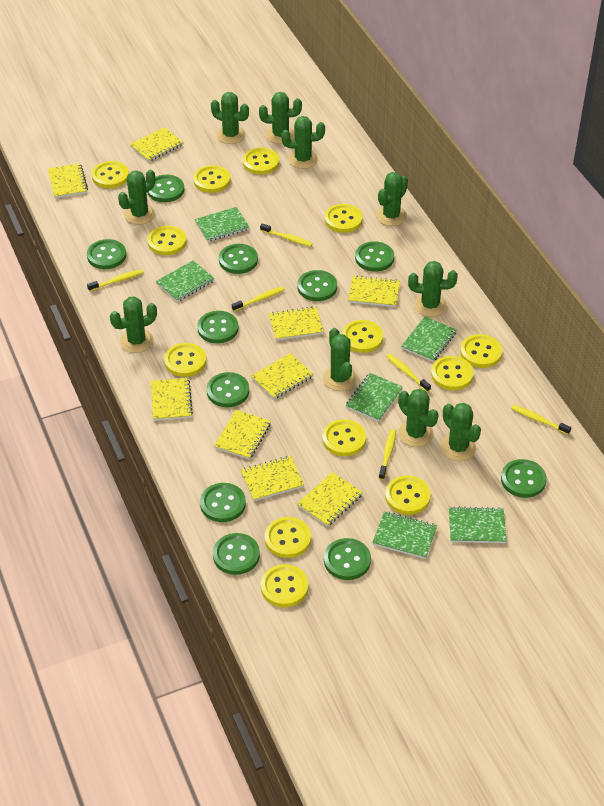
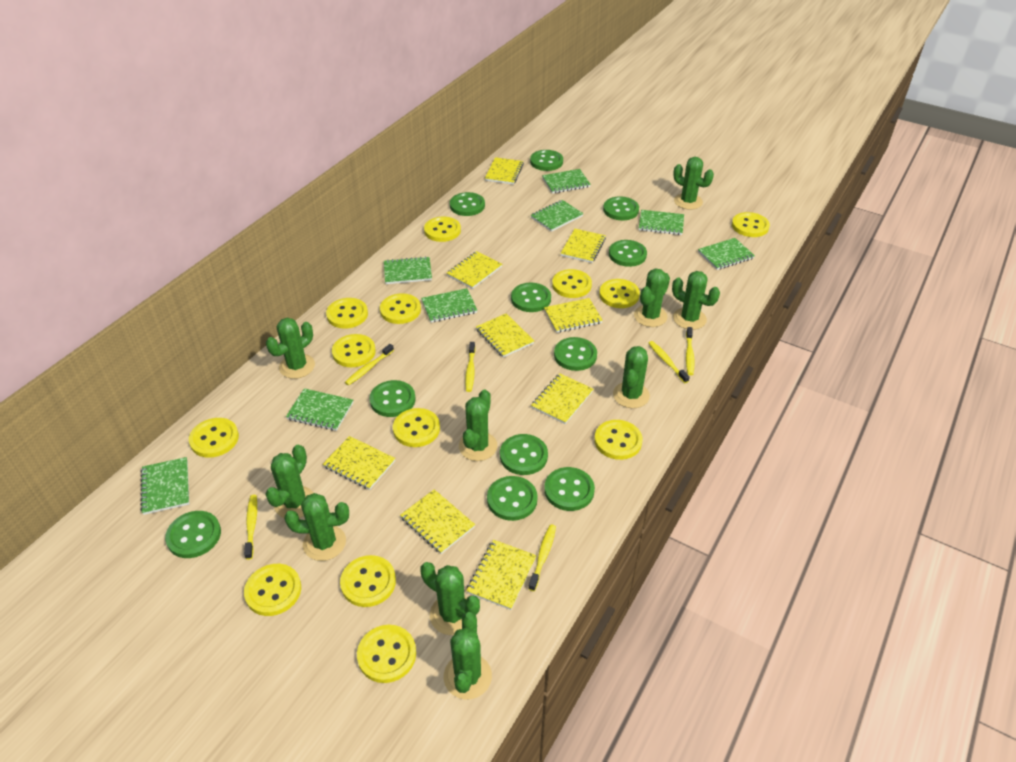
green notebook: [156,261,215,302] [195,207,249,242] [346,373,403,422] [372,512,437,559] [401,317,457,362] [449,506,506,543] = 6 -> [140,457,189,515] [286,388,353,431] [384,256,432,284] [421,288,477,323] [531,200,584,232] [542,169,591,194] [639,210,684,235] [698,238,755,270] = 8

